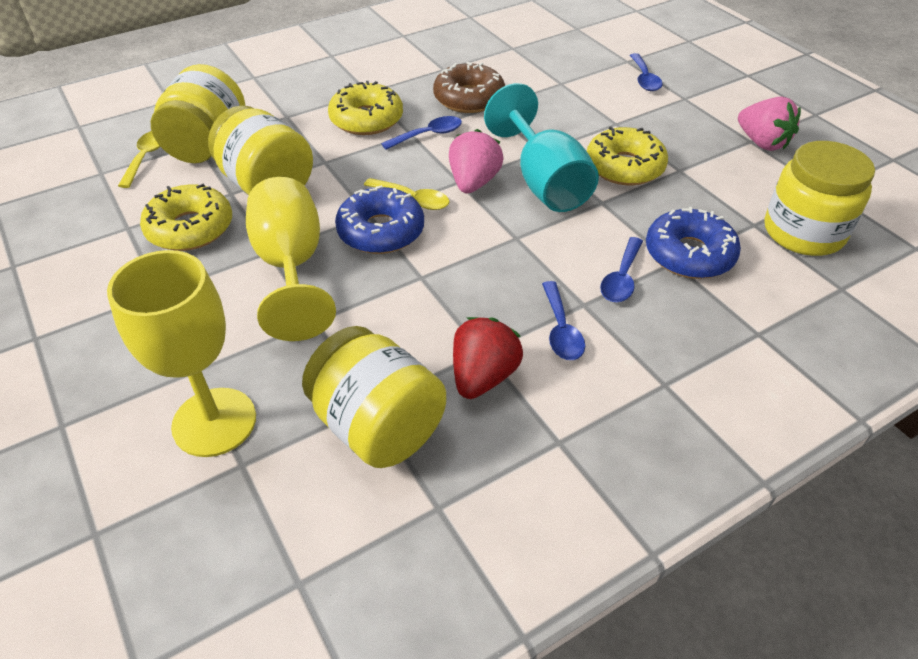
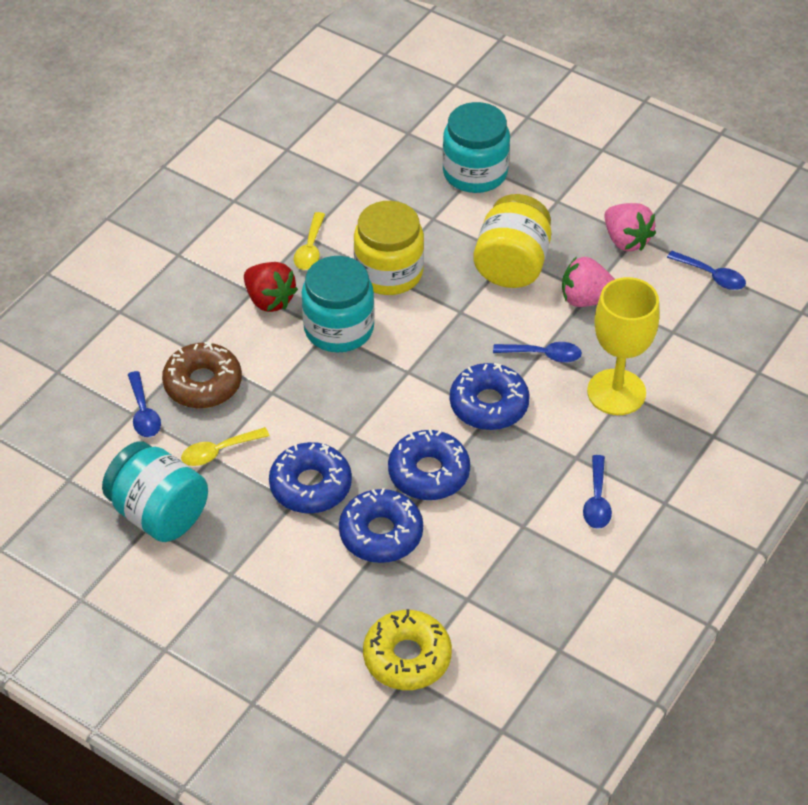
blue donut: [335,185,424,254] [646,207,741,279] = 2 -> [269,442,352,513] [339,488,423,563] [388,429,470,500] [450,363,530,430] = 4
turquoise goblet: [484,83,599,212] = 1 -> none = 0
turquoise jar: none = 0 -> [102,441,208,542] [301,256,375,352] [442,102,510,193] = 3
yellow donut: [140,184,232,251] [328,81,403,135] [587,126,668,185] = 3 -> [363,609,452,690] = 1
yellow goblet: [107,250,256,457] [246,177,336,341] = 2 -> [587,277,660,415] = 1
yellow jar: [151,64,245,163] [208,105,313,195] [302,326,446,468] [764,141,875,256] = 4 -> [354,201,424,295] [473,194,551,288] = 2

